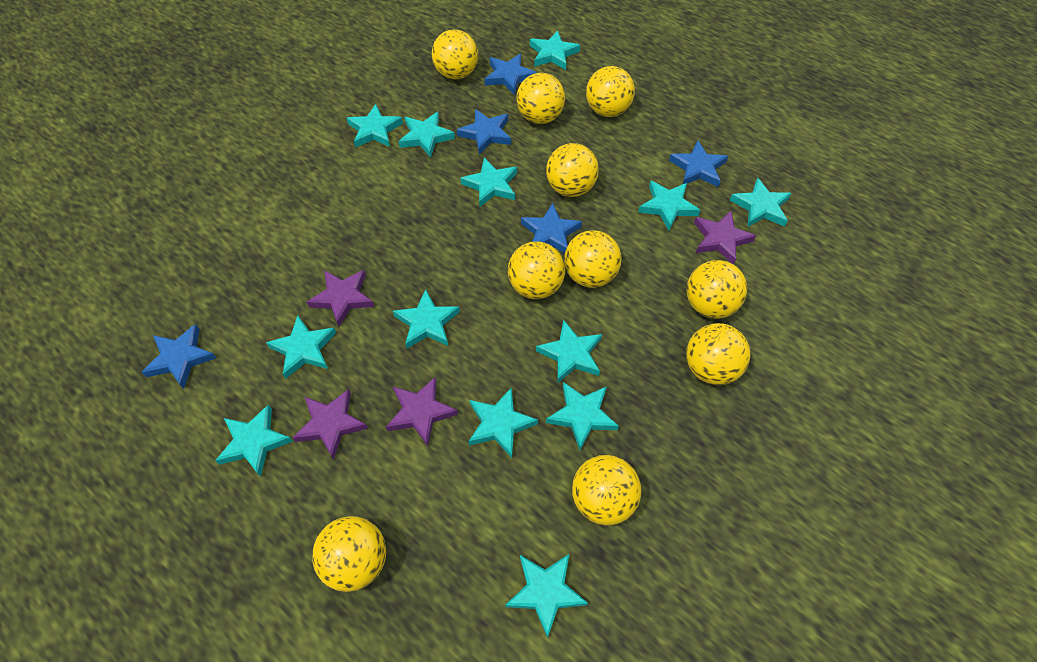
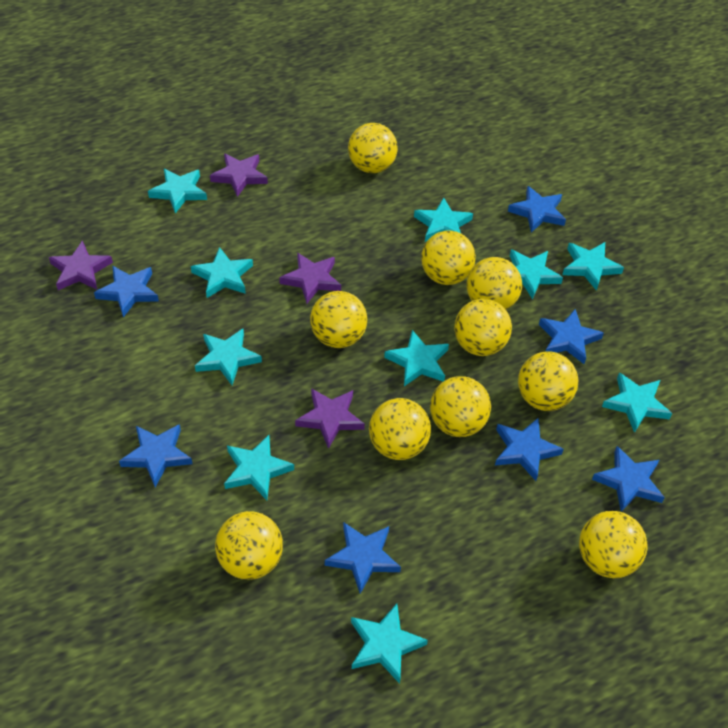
blue star: [142,324,216,389] [457,109,511,155] [484,54,537,95] [521,203,582,253] [669,140,728,187] = 5 -> [94,266,159,318] [119,424,192,487] [325,522,401,594] [495,418,564,481] [508,186,566,232] [539,309,604,364] [592,446,665,512] = 7
turquoise star: [215,404,293,477] [266,315,336,379] [347,104,403,148] [393,289,460,349] [398,112,455,158] [460,158,517,207] [468,387,538,458] [505,554,588,638] [530,30,580,70] [536,320,602,384] [546,382,619,450] [638,180,700,231] [730,177,791,227] = 13 -> [148,169,207,213] [191,247,253,298] [195,329,262,385] [224,435,294,500] [351,604,428,684] [384,330,449,386] [414,198,473,242] [510,249,563,299] [562,242,624,291] [602,373,672,433] = 10

